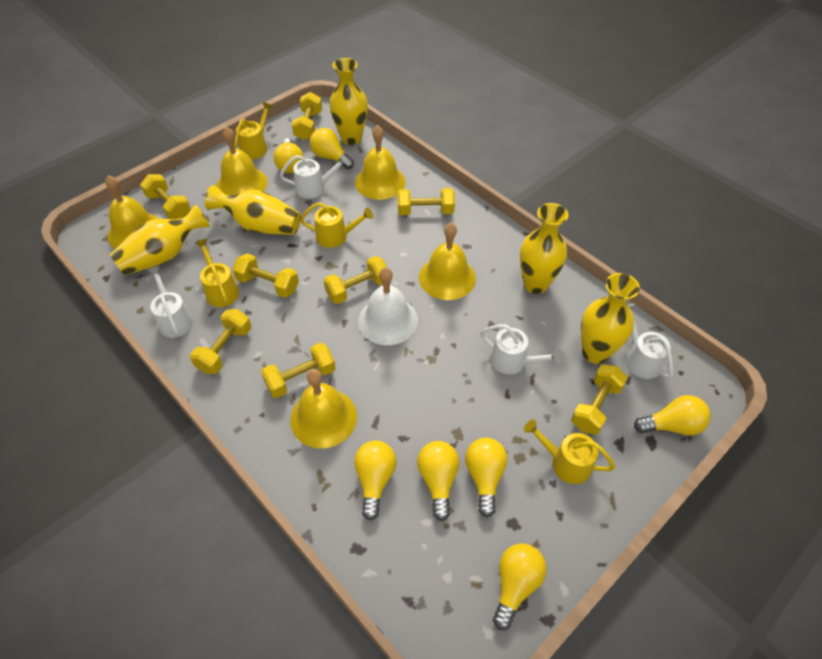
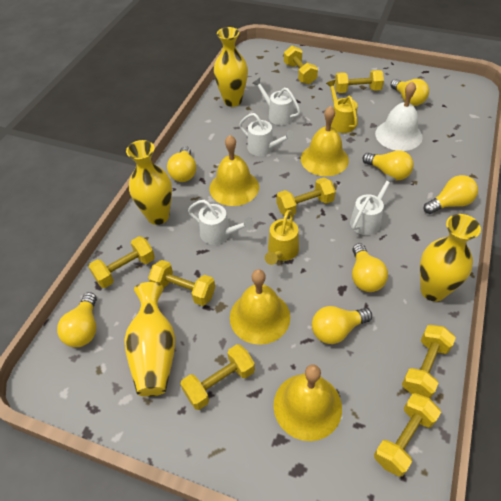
yellow bell: [105,175,159,249] [216,127,268,195] [290,369,357,449] [355,125,406,200] [419,223,476,300] = 5 -> [210,135,259,206] [230,269,290,345] [273,365,342,441] [301,106,349,176] = 4
yellow vase: [110,204,210,276] [205,185,301,235] [330,58,368,145] [520,203,568,294] [581,273,640,364] = 5 -> [125,282,175,397] [126,140,172,225] [214,27,248,107] [420,214,481,302] = 4
yellow watering can: [195,239,239,307] [234,102,272,159] [300,202,373,248] [524,420,615,484] = 4 -> [265,210,299,265] [326,80,358,133] = 2

